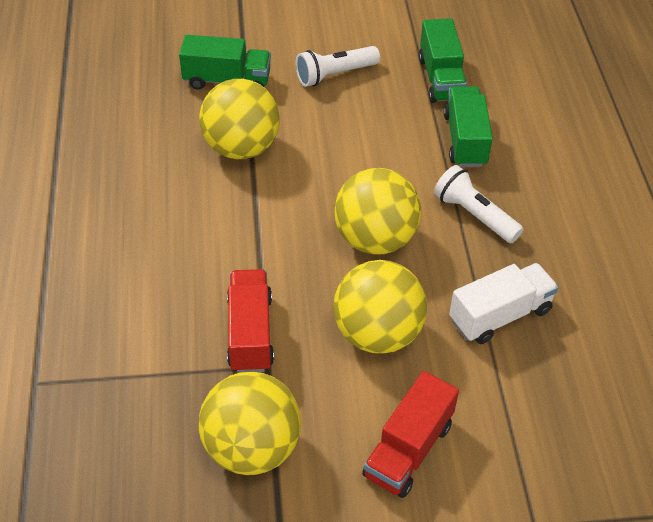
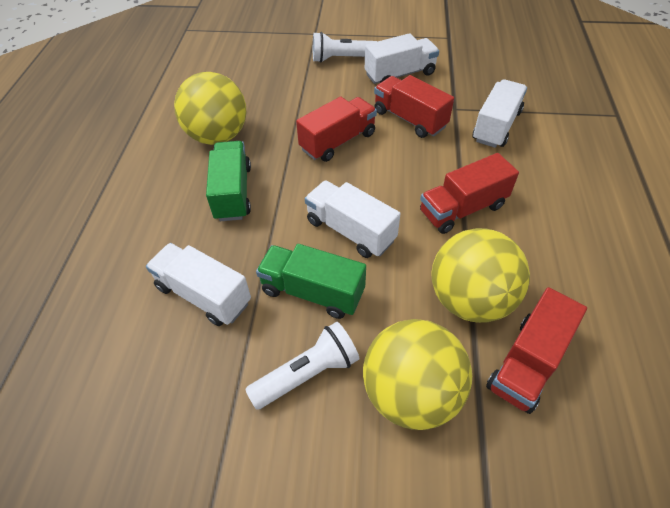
green truck: [179,35,271,90] [419,18,467,103] [443,86,493,167] = 3 -> [206,141,251,221] [256,244,366,319] = 2
red truck: [227,269,274,373] [362,371,459,498] = 2 -> [296,97,377,162] [374,75,454,138] [420,153,519,234] [486,287,587,414] = 4
white truck: [449,263,559,344] = 1 -> [146,243,251,326] [305,180,400,258] [365,33,439,84] [473,79,527,148] = 4
yellow ball: [199,79,280,159] [199,372,301,475] [333,260,427,354] [335,168,421,255] = 4 -> [174,72,247,145] [363,319,472,430] [431,228,530,323] = 3

